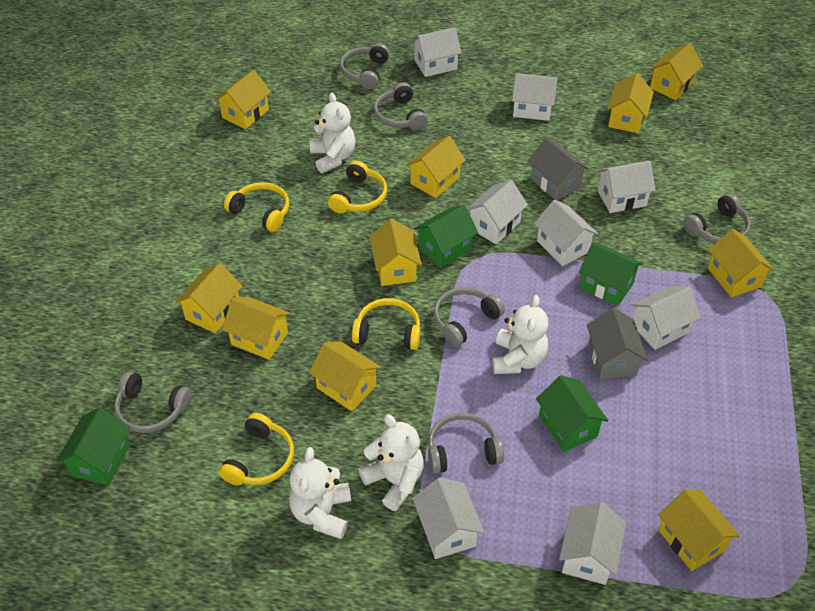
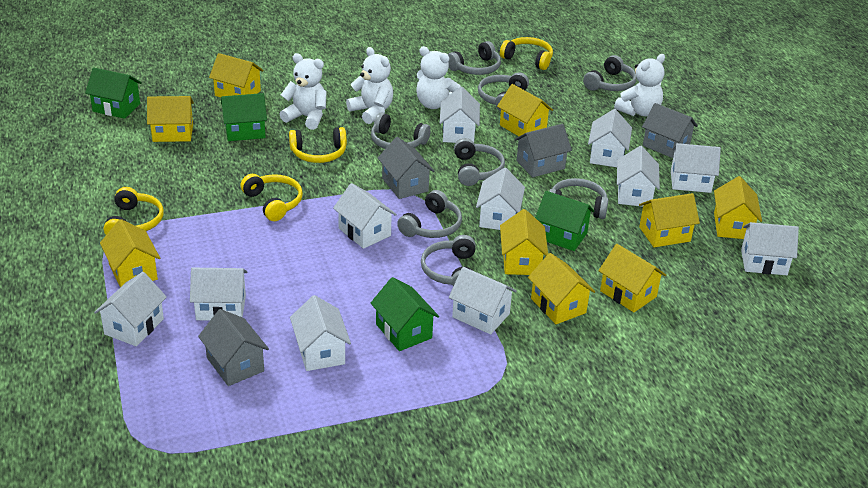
grey headphones: [114,372,192,433] [340,43,390,89] [374,82,428,130] [428,413,504,474] [434,287,505,347] [683,193,751,243] = 6 -> [371,112,431,149] [397,190,462,238] [421,235,476,286] [448,41,501,75] [454,138,505,186] [478,72,529,111] [549,178,609,219] [583,55,637,91] = 8
grey house: [528,138,589,200] [587,308,648,379] = 2 -> [198,309,269,386] [378,137,434,199] [514,124,572,177] [642,103,698,158] = 4
white house: [411,27,462,77] [412,477,485,559] [467,180,528,244] [512,73,558,121] [534,200,598,266] [559,502,626,585] [597,161,656,213] [631,286,701,350] = 8 -> [94,272,167,346] [190,268,247,321] [290,295,351,371] [333,183,397,249] [440,87,480,143] [449,267,517,334] [476,168,525,230] [588,109,632,167] [617,146,660,207] [671,143,721,193] [741,222,799,275] = 11
yellow house: [175,263,242,333] [214,70,271,129] [222,296,290,360] [309,341,381,411] [369,219,422,286] [406,136,466,198] [607,73,654,133] [649,43,703,100] [658,489,740,571] [708,229,774,297] = 10 -> [100,219,160,287] [147,96,194,142] [209,53,264,97] [497,84,553,136] [500,209,548,275] [528,253,595,324] [598,244,666,312] [639,193,700,247] [714,176,762,239] = 9

